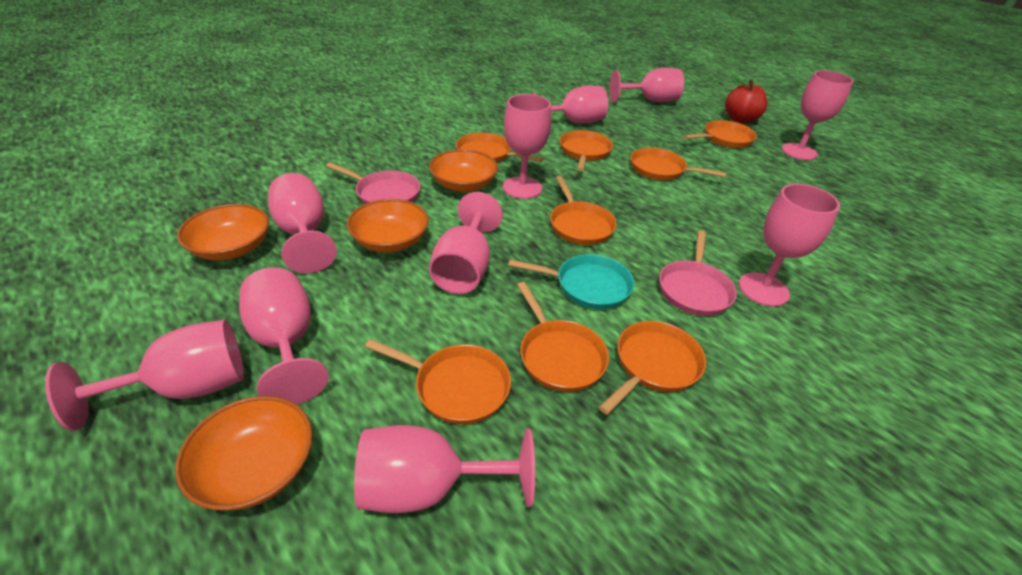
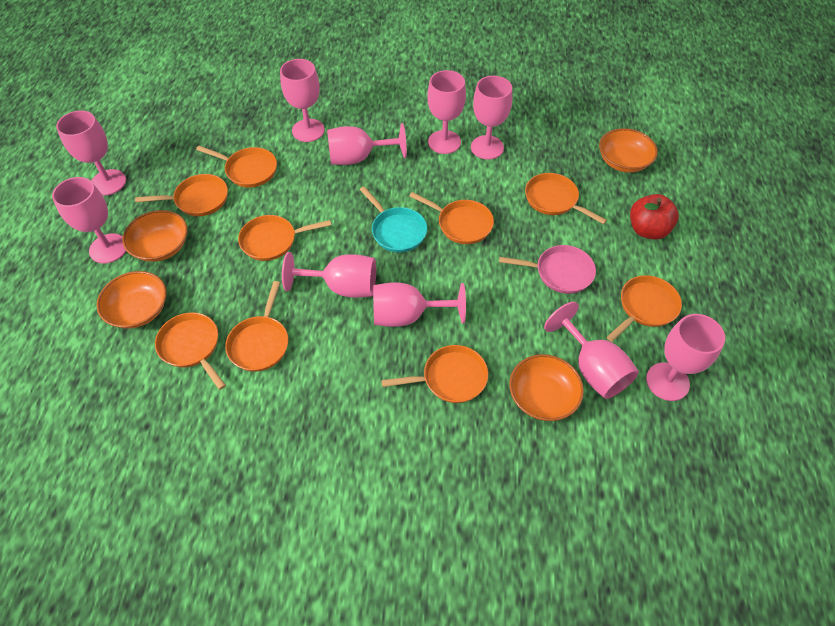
orange pan: [365,339,511,424] [456,133,543,163] [517,282,609,392] [550,175,617,245] [560,130,613,172] [599,321,706,415] [631,148,726,180] [684,120,757,148] = 8 -> [135,174,228,216] [155,312,226,390] [196,146,277,188] [225,281,288,372] [238,215,331,261] [381,345,488,403] [410,192,494,244] [525,173,607,224] [607,275,682,342] = 9
pink pan: [326,162,420,204] [659,230,737,316] = 2 -> [499,245,596,294] = 1

